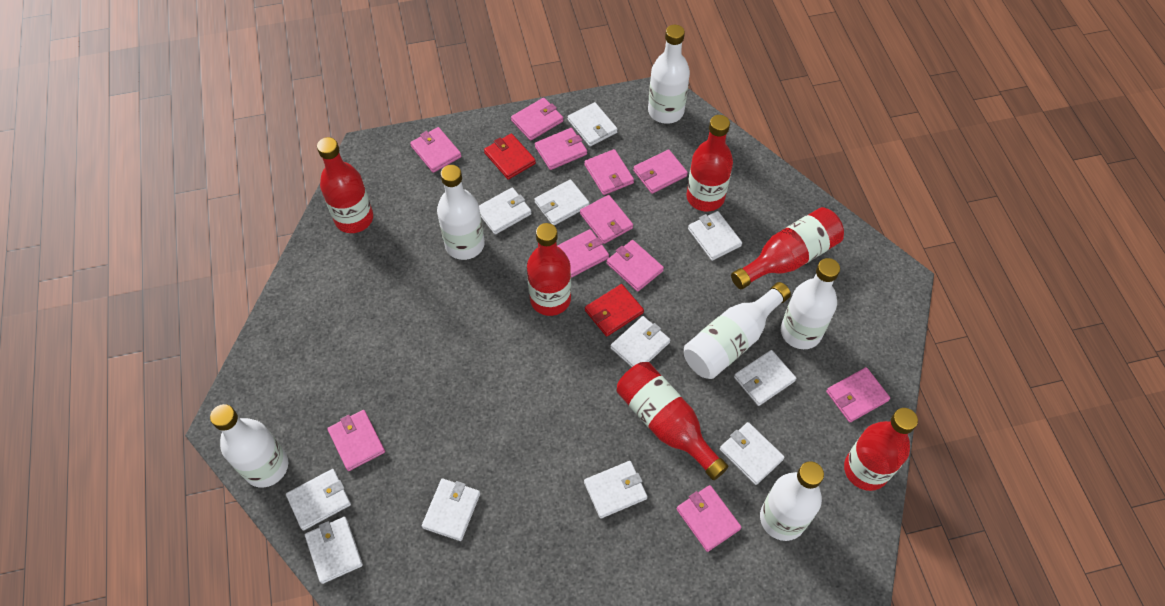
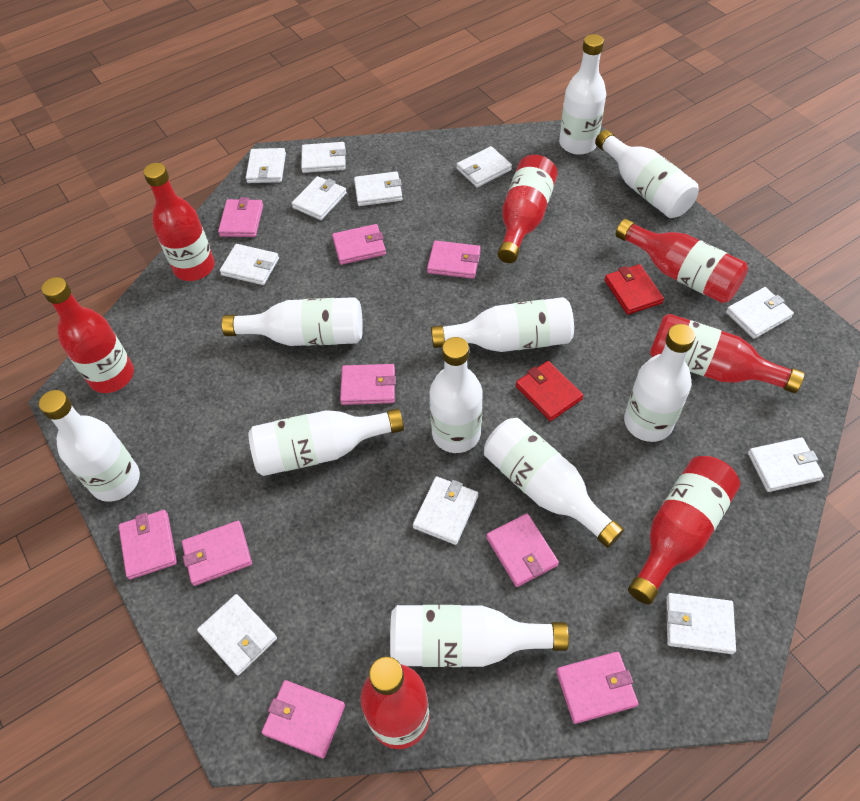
pink wallet: [327,410,385,471] [410,127,461,173] [511,98,563,141] [535,128,587,170] [557,229,609,278] [580,195,633,244] [584,149,634,195] [607,240,664,292] [633,149,688,194] [677,485,742,552] [826,367,890,422] = 11 -> [119,510,177,579] [182,521,252,586] [218,197,263,237] [262,680,345,758] [332,224,386,265] [340,364,396,405] [427,240,481,279] [486,514,559,587] [556,652,638,724] = 9
red bottle: [317,137,373,233] [527,223,571,316] [617,362,729,480] [687,115,733,212] [731,207,844,289] [844,408,918,491] = 6 -> [41,277,134,393] [143,163,215,281] [361,657,430,749] [497,155,557,263] [615,219,748,303] [628,456,740,605] [650,314,804,393] = 7
white bottle: [210,404,288,487] [437,165,485,260] [648,25,690,124] [684,282,791,379] [760,461,824,541] [781,258,840,349] = 6 -> [39,390,140,502] [222,297,363,346] [248,408,404,476] [390,605,569,667] [430,337,483,453] [431,297,574,352] [484,418,624,548] [559,34,606,155] [595,130,699,218] [624,324,696,442] = 10

